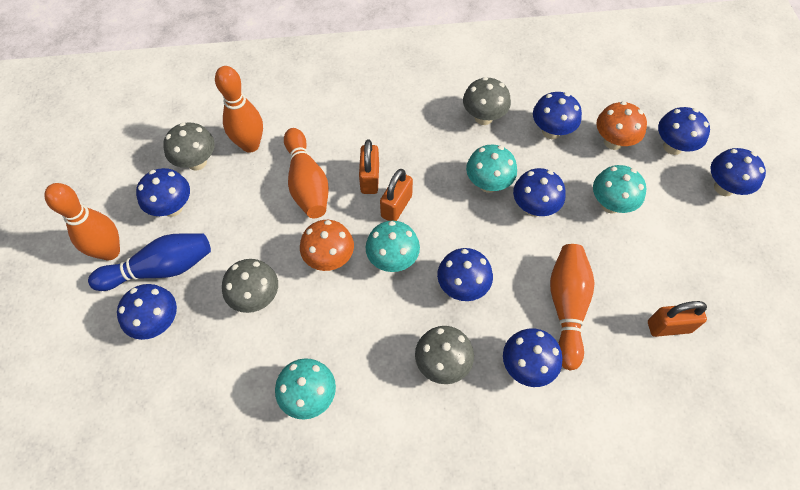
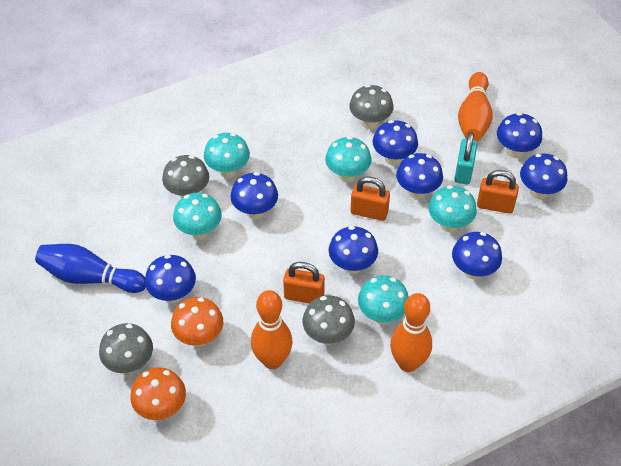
orange bowling pin: [44,183,120,260] [215,66,263,153] [284,128,329,218] [550,244,594,370] = 4 -> [251,290,293,369] [390,293,432,372] [458,72,493,141] = 3
turquoise mushroom: [275,358,336,420] [366,221,420,272] [466,145,517,193] [593,165,646,214] = 4 -> [173,193,222,239] [204,133,250,178] [325,136,371,182] [358,275,409,324] [428,185,477,232] = 5
turquoise padlock: none = 0 -> [454,132,477,185] = 1

